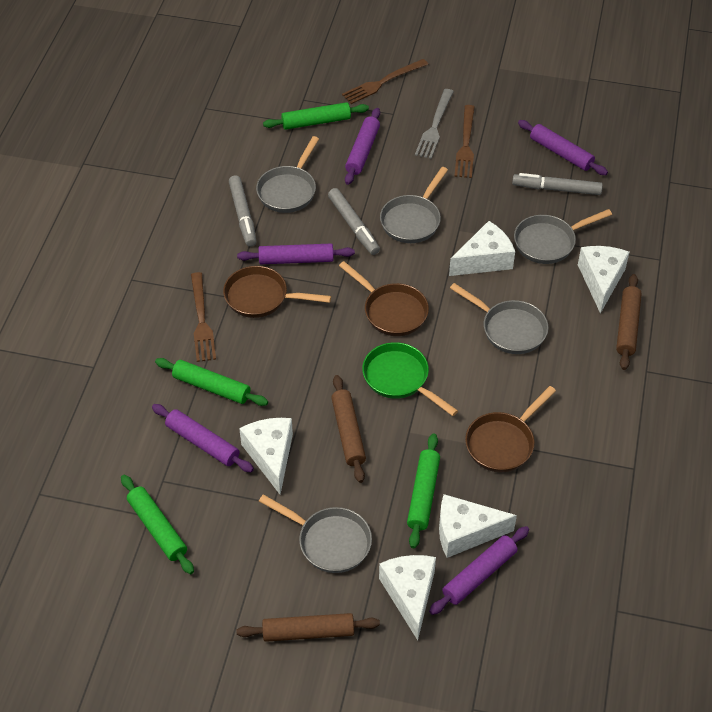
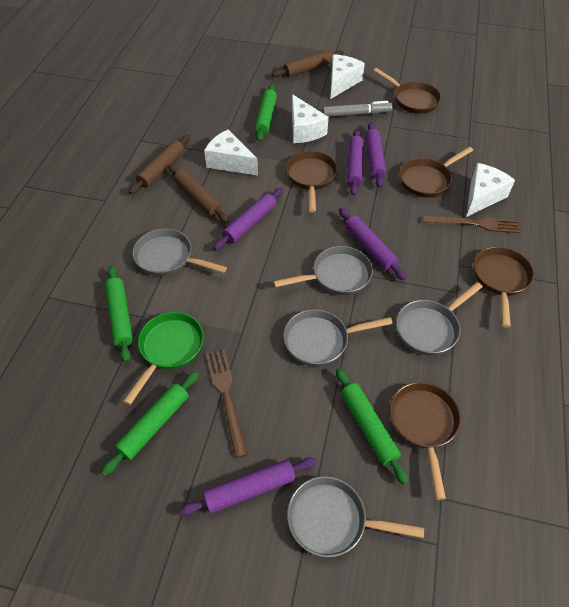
brown fork: [191,272,216,362] [342,59,428,104] [454,105,475,178] = 3 -> [206,349,248,458] [423,216,520,233] = 2
brown pan: [223,266,331,318] [339,261,429,336] [465,386,556,472] = 3 -> [286,151,338,212] [373,68,441,114] [390,382,461,500] [400,147,473,197] [474,247,534,328] = 5
grey fork: [415,89,454,159] = 1 -> none = 0
grey marker: [229,175,256,247] [328,188,380,255] [512,173,603,195] = 3 -> [322,101,393,117] = 1
white cheese: [239,418,293,494] [379,555,436,640] [439,494,517,558] [449,221,515,276] [578,246,630,314] = 5 -> [204,129,258,176] [292,94,329,143] [330,54,365,99] [466,163,515,217] = 4

